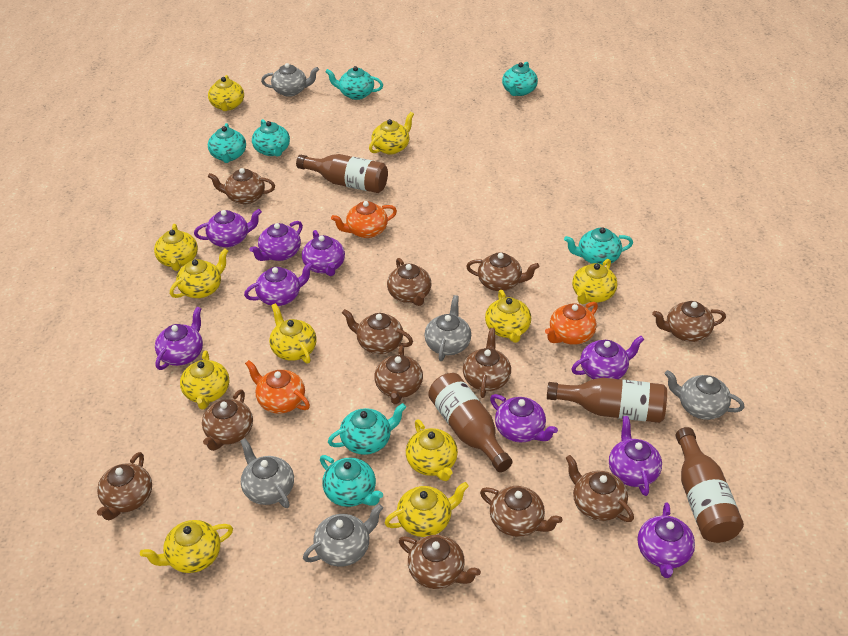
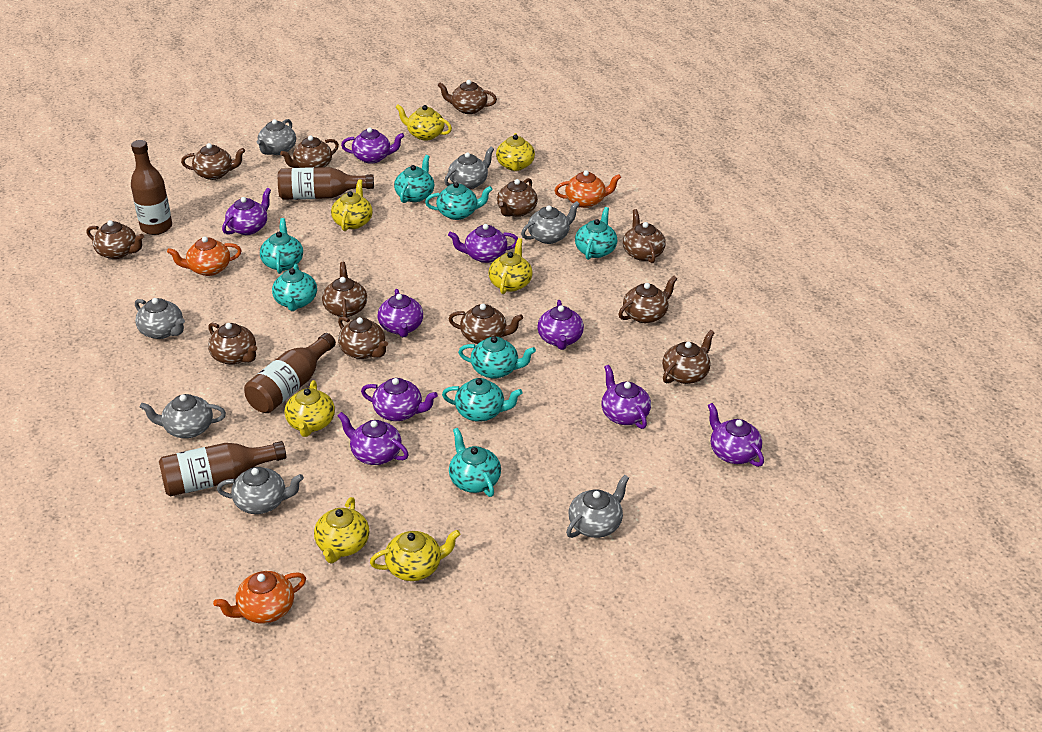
grey teapot: [240,438,294,508] [261,63,319,97] [303,504,383,567] [424,295,471,361] [665,370,744,420] = 5 -> [135,298,185,339] [140,394,226,438] [217,467,304,514] [257,119,296,155] [444,147,494,189] [521,201,580,244] [566,475,629,538] = 7
turquoise teapot: [208,123,246,163] [252,119,290,157] [320,455,383,507] [325,66,383,100] [328,403,406,455] [502,62,538,96] [564,228,633,265] = 7 -> [260,218,303,274] [272,264,317,311] [394,155,434,203] [425,182,493,220] [442,378,522,422] [449,428,501,497] [458,336,536,379] [575,207,617,260] = 8
yellow teapot: [140,520,233,573] [154,224,198,271] [170,248,228,298] [180,350,229,410] [208,75,244,111] [269,303,317,364] [369,112,414,154] [385,482,469,537] [406,419,458,481] [485,290,531,343] [572,259,617,304] = 11 -> [285,380,335,437] [314,497,369,563] [331,179,373,231] [370,530,460,581] [396,105,452,141] [488,238,533,294] [496,133,535,171] = 7

